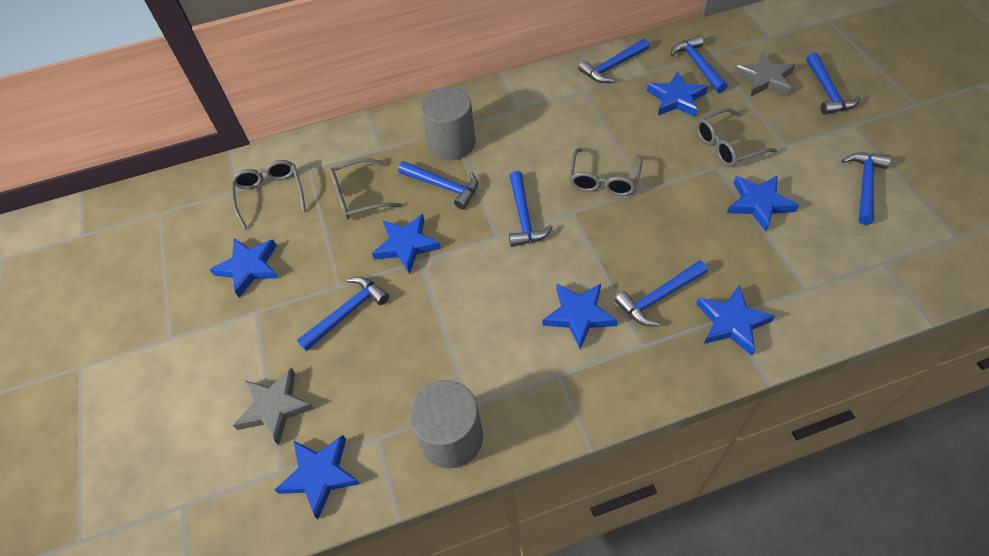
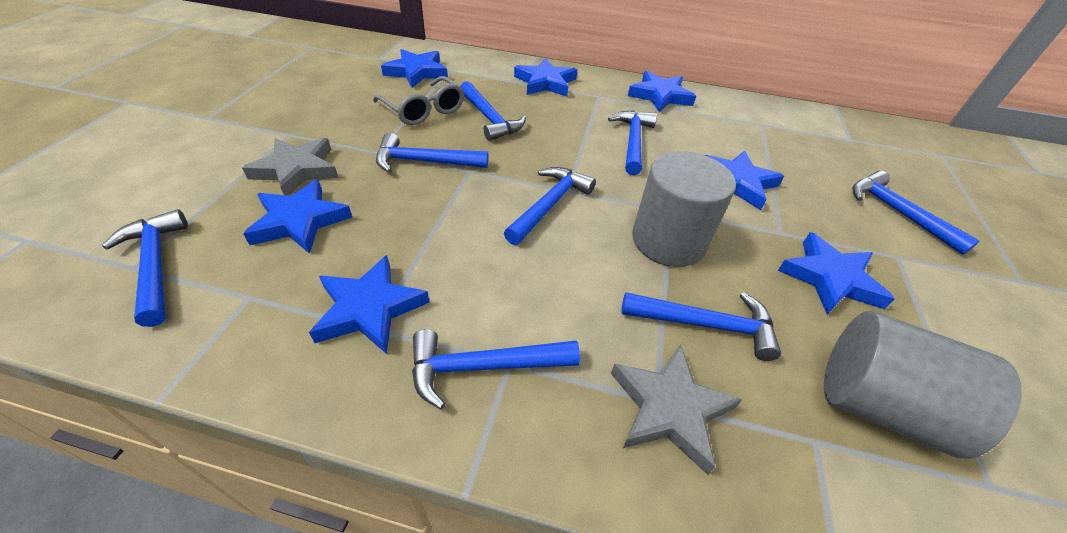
grey glasses: [231,160,306,229] [329,158,402,220] [569,148,642,196] [696,108,777,167] = 4 -> [373,76,464,125] = 1

